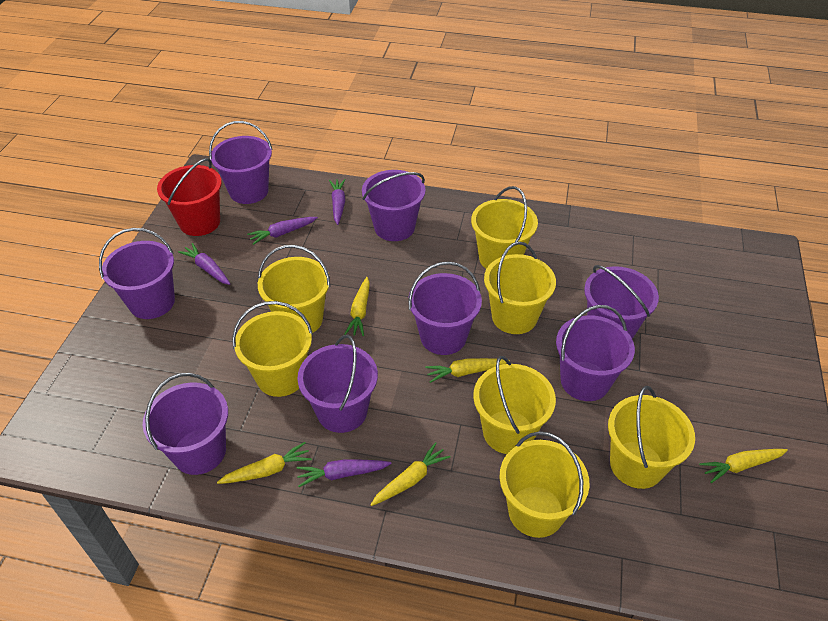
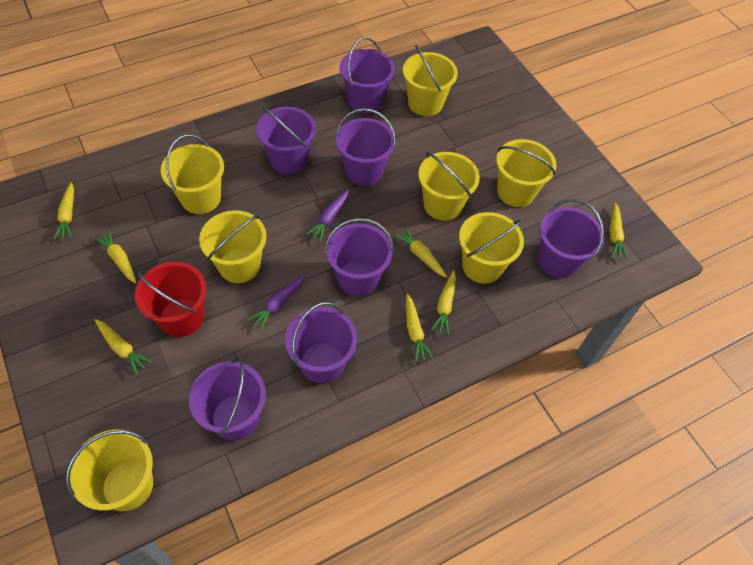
purple bucket: [99,228,175,319] [143,373,228,475] [209,121,273,204] [297,335,378,433] [362,170,426,241] [408,261,482,355] [556,305,635,401] [584,265,659,339] = 8 -> [189,358,266,440] [256,106,316,174] [285,302,357,383] [325,218,394,296] [336,108,396,186] [340,37,395,113] [538,199,604,278] = 7
purple carrot: [178,243,230,285] [247,217,318,245] [296,459,392,487] [329,179,345,225] = 4 -> [247,275,305,331] [306,190,349,242] = 2
yellow carrot: [217,442,312,484] [345,277,370,336] [370,442,451,506] [425,358,510,383] [699,449,788,483] = 5 -> [54,182,74,240] [93,229,137,283] [95,319,152,375] [392,227,447,278] [406,294,433,362] [431,270,456,335] [610,203,628,260] = 7

